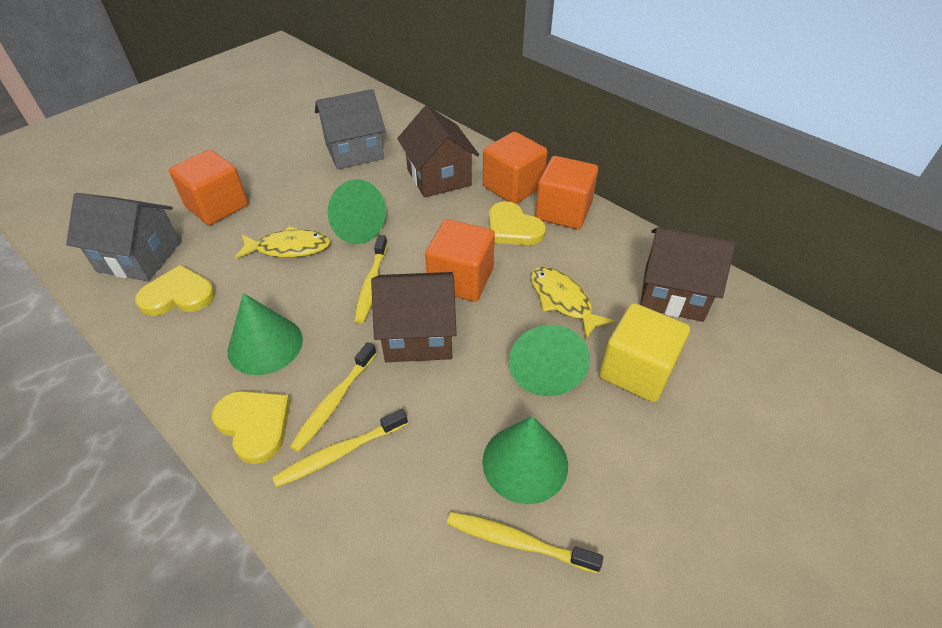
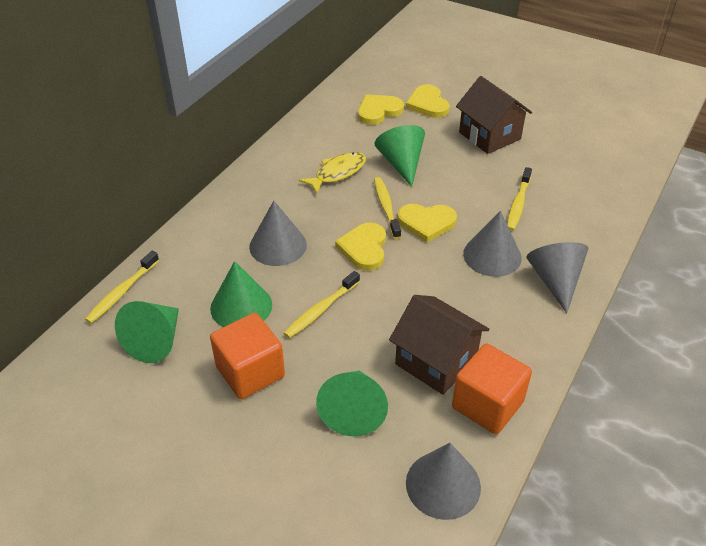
brown house: [371,272,457,362] [397,106,479,198] [640,227,736,322] = 3 -> [389,295,489,395] [456,76,532,154] = 2
grey cone: none = 0 -> [249,201,307,266] [406,443,481,520] [463,211,522,277] [527,242,588,313] = 4
grey house: [66,193,180,281] [315,89,386,170] = 2 -> none = 0
orange cube: [169,150,248,225] [425,219,495,302] [483,132,547,204] [535,156,598,229] = 4 -> [210,313,285,399] [452,344,532,434] = 2
yellow cube: [599,303,690,402] = 1 -> none = 0
yellow fish: [235,226,331,259] [531,266,615,339] = 2 -> [299,152,366,194] = 1
yellow heart: [135,265,215,316] [212,391,291,464] [489,201,546,245] = 3 -> [335,222,386,271] [358,94,404,125] [397,204,457,242] [406,84,450,118] = 4

